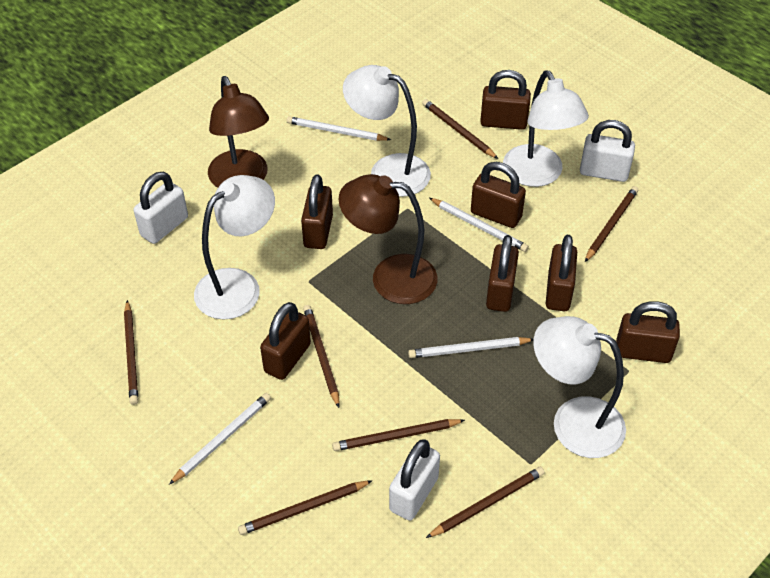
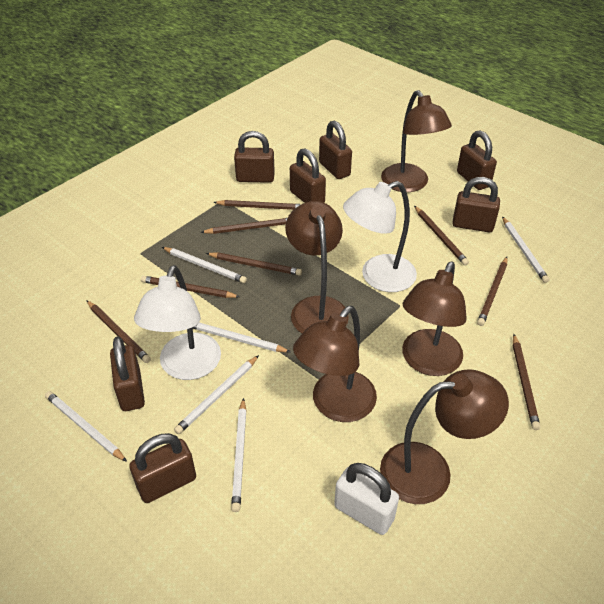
brown lamp: [208,76,269,188] [339,174,438,304] = 2 -> [285,201,349,333] [293,306,377,422] [380,369,509,504] [381,90,452,192] [402,262,467,376] = 5
brown pencil: [124,300,138,405] [238,480,373,535] [303,305,340,408] [332,419,465,451] [422,99,498,159] [426,467,545,538] [585,186,638,262] = 7 -> [86,300,151,363] [141,276,240,298] [200,218,287,234] [206,253,302,276] [213,200,302,210] [414,206,469,265] [477,257,508,326] [513,334,540,430] = 8
white lamp: [194,175,275,320] [343,65,431,197] [503,70,589,187] [533,316,626,458] = 4 -> [134,265,221,380] [343,181,417,292] = 2
white padlock: [134,172,188,244] [389,439,440,521] [580,120,635,182] = 3 -> [334,463,399,535] = 1
white pencil: [169,393,271,484] [287,116,391,141] [408,337,534,358] [429,198,529,252] = 4 -> [45,391,127,462] [162,247,247,283] [174,355,259,434] [193,323,291,352] [231,398,246,512] [502,217,549,283] = 6

